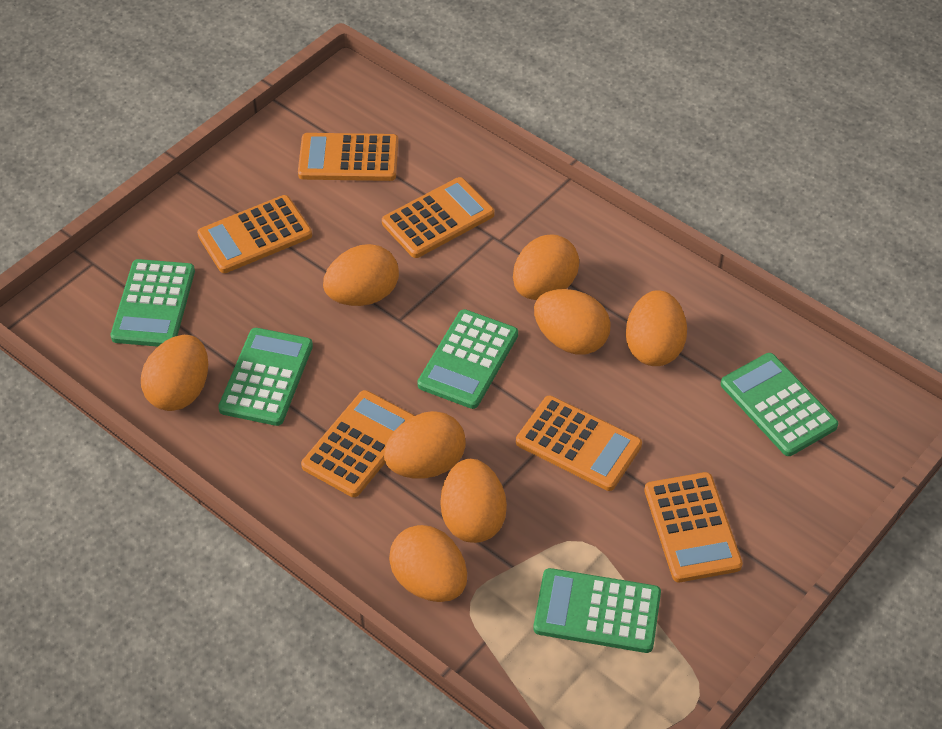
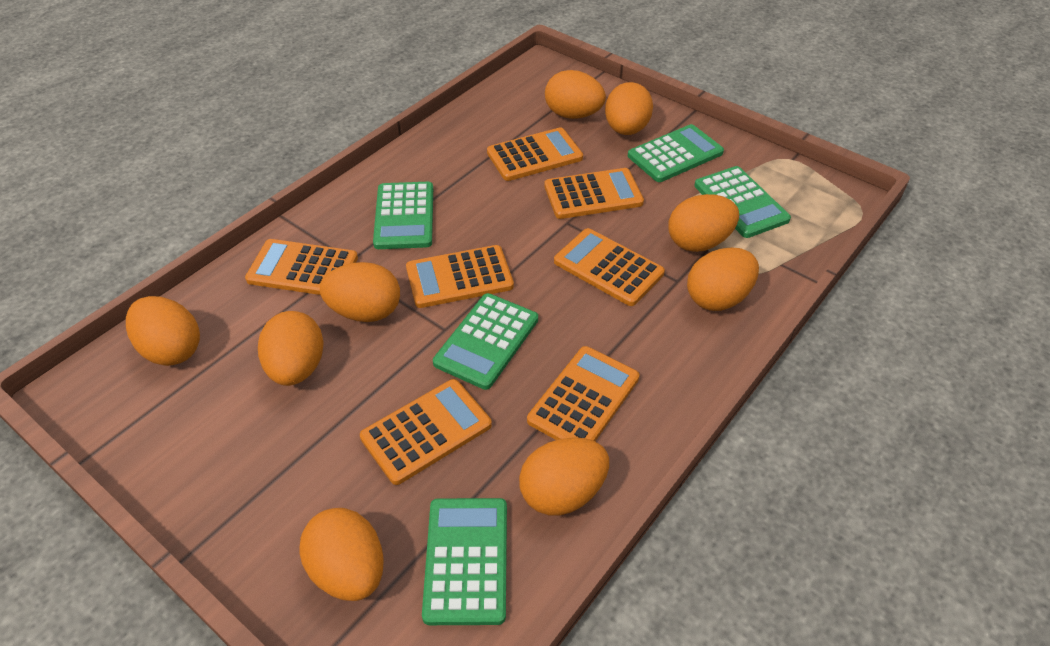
orange calculator: [197,195,312,273] [298,133,398,181] [301,390,415,497] [382,177,495,258] [516,396,642,491] [644,472,743,582] = 6 -> [245,239,358,295] [360,379,492,485] [406,245,514,308] [487,127,583,181] [527,346,640,441] [545,168,644,219] [554,228,665,306] = 7
orange egg: [141,335,208,411] [323,244,399,306] [384,411,466,479] [389,525,467,602] [441,459,507,543] [513,234,579,300] [534,289,611,355] [626,290,687,366] = 8 -> [126,296,200,366] [258,311,324,386] [299,508,384,601] [320,262,400,322] [519,437,609,515] [545,70,606,119] [605,82,653,135] [668,194,739,252] [687,248,759,311] = 9

